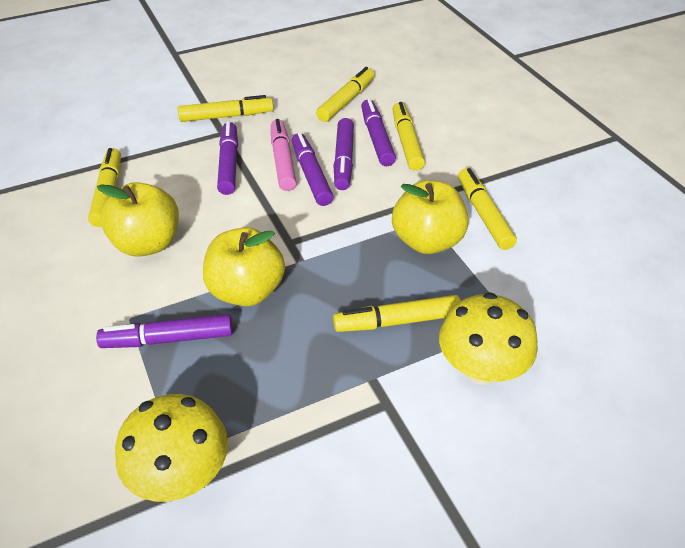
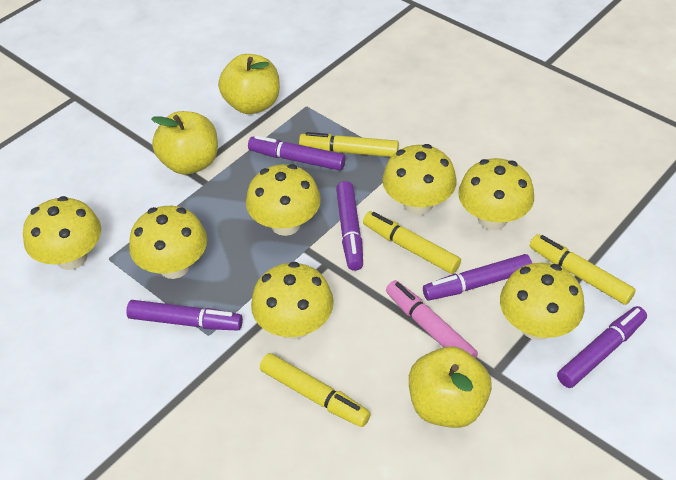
yellow marker: [88,148,121,227] [178,95,274,122] [316,67,374,122] [333,295,461,332] [392,102,425,171] [458,168,517,250] = 6 -> [260,353,371,427] [299,132,399,157] [363,211,461,274] [530,234,636,305] = 4
yellow mushroom: [115,394,228,502] [439,292,538,385] = 2 -> [23,196,101,270] [129,206,207,279] [246,164,321,236] [251,262,334,340] [382,144,457,215] [458,158,534,230] [500,263,585,340] = 7

